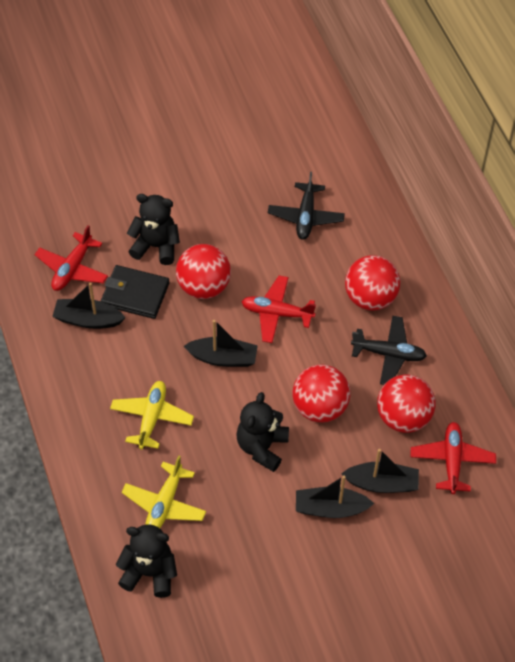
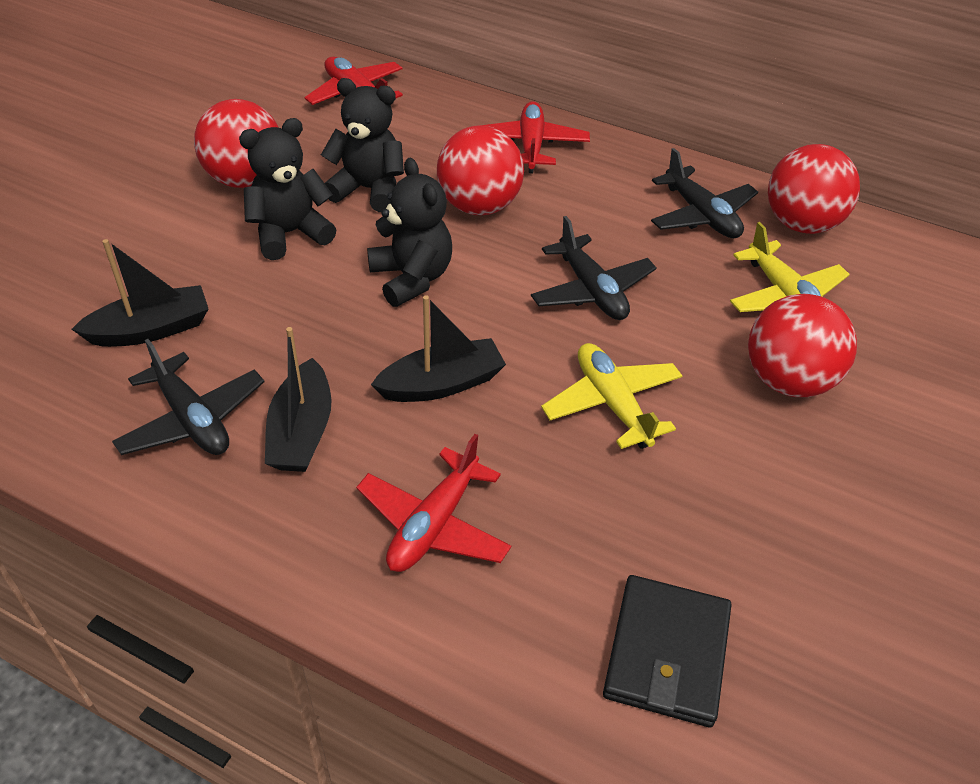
black boat: [52,283,126,329] [184,320,258,367] [296,475,374,518] [341,449,419,493] = 4 -> [72,239,208,347] [265,327,332,472] [371,295,506,402] = 3
black plane: [268,172,345,240] [351,316,427,385] = 2 -> [112,339,264,455] [531,216,657,320] [651,148,758,238] = 3

